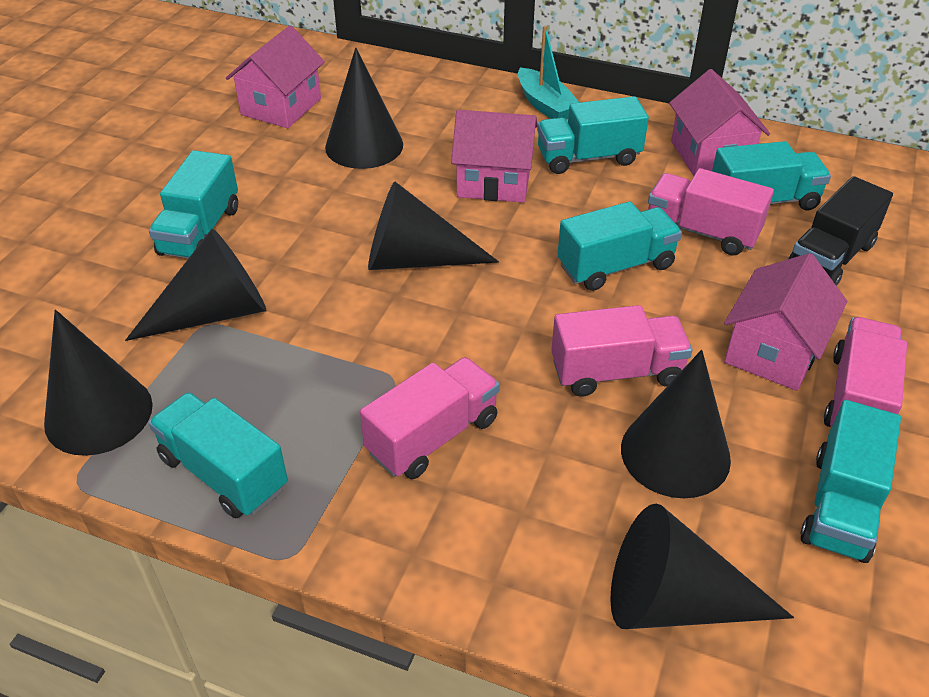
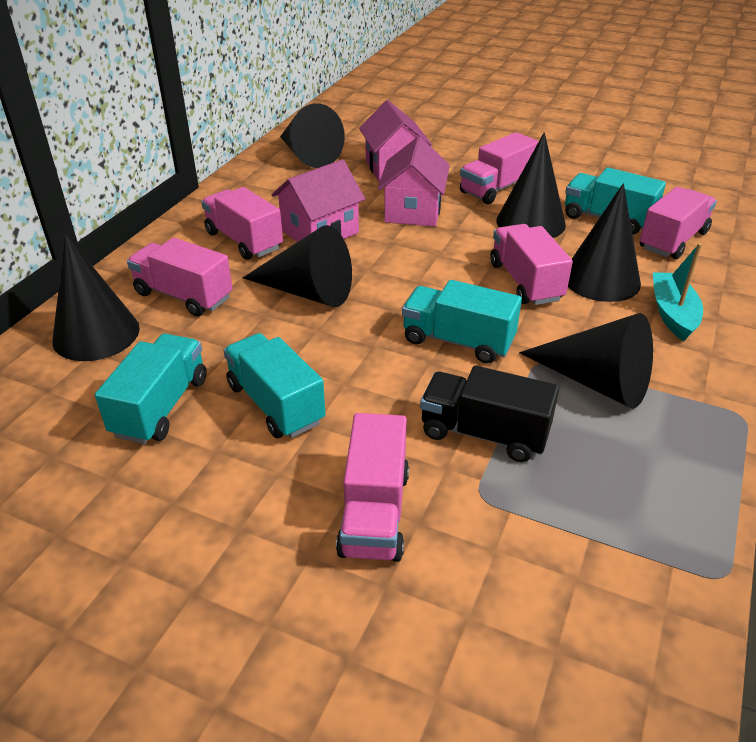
pink house: [226,25,325,128] [451,110,538,203] [669,69,770,176] [724,253,847,391] = 4 -> [272,159,365,242] [359,100,432,183] [378,136,450,226] = 3
pink truck: [360,357,500,479] [551,305,692,397] [648,168,774,256] [824,317,907,427] = 4 -> [127,238,233,316] [201,187,283,260] [336,413,409,562] [460,132,539,204] [490,224,573,305] [640,187,717,259] = 6
turquoise truck: [148,392,288,518] [149,150,238,258] [537,96,649,174] [557,201,682,291] [712,141,831,211] [800,400,901,563] = 6 -> [95,333,207,444] [223,333,325,438] [402,280,522,363] [565,167,666,235] = 4

